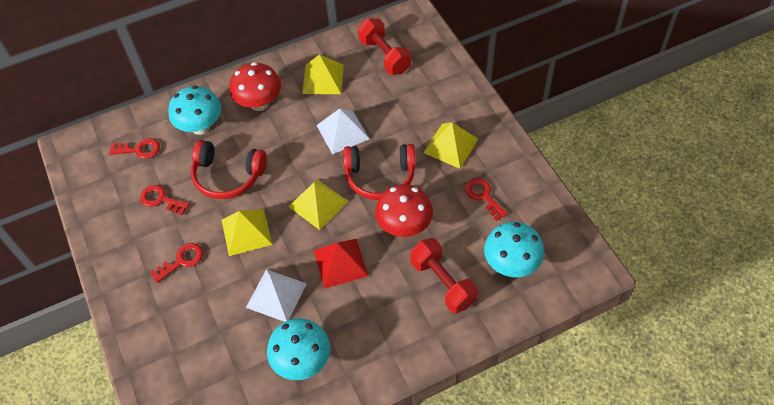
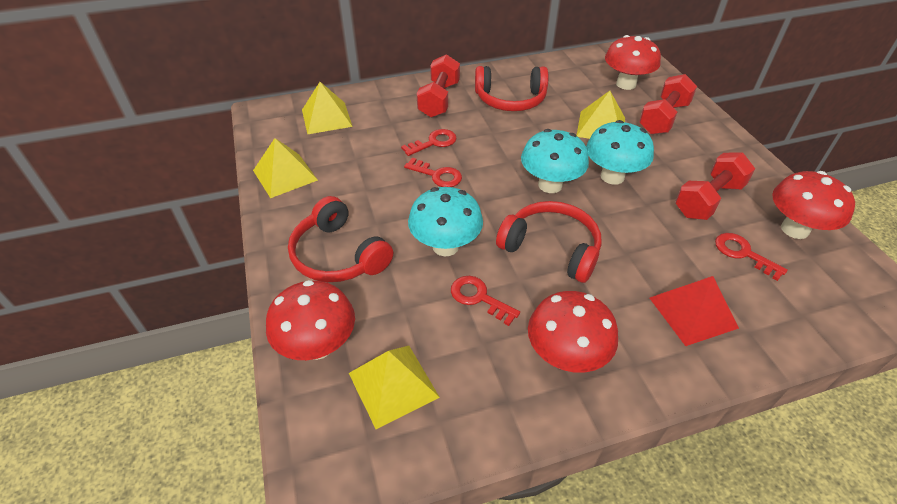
red dumbbell: [358,18,411,75] [410,238,478,313] = 2 -> [417,54,460,118] [639,74,697,134] [675,153,755,220] = 3
red headphones: [191,140,267,199] [343,144,416,200] = 2 -> [288,196,393,282] [475,66,548,111] [496,201,602,283] = 3
red mushroom: [229,62,281,111] [375,184,433,237] = 2 -> [266,280,355,360] [528,291,618,373] [605,35,661,90] [772,171,855,239] = 4
white pyramid: [246,269,307,322] [316,108,369,154] = 2 -> none = 0

